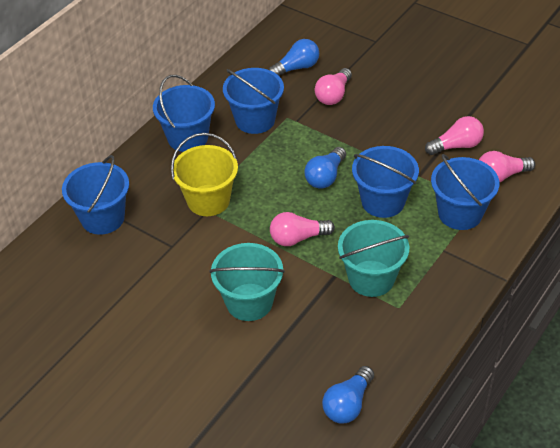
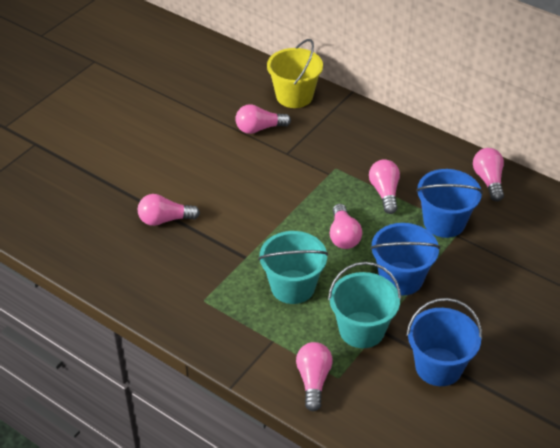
blue bucket: [62,155,129,235] [153,75,215,152] [223,68,284,134] [352,146,419,218] [431,154,499,230] = 5 -> [370,223,440,295] [407,298,482,386] [416,169,483,238] = 3
blue light bulb: [268,39,319,76] [304,147,346,189] [322,366,374,424] = 3 -> none = 0
pink light bulb: [270,212,335,246] [315,68,352,105] [425,116,484,155] [479,151,535,182] = 4 -> [138,194,200,226] [235,104,291,134] [296,342,333,411] [330,204,362,249] [369,159,400,214] [473,148,504,201] = 6

